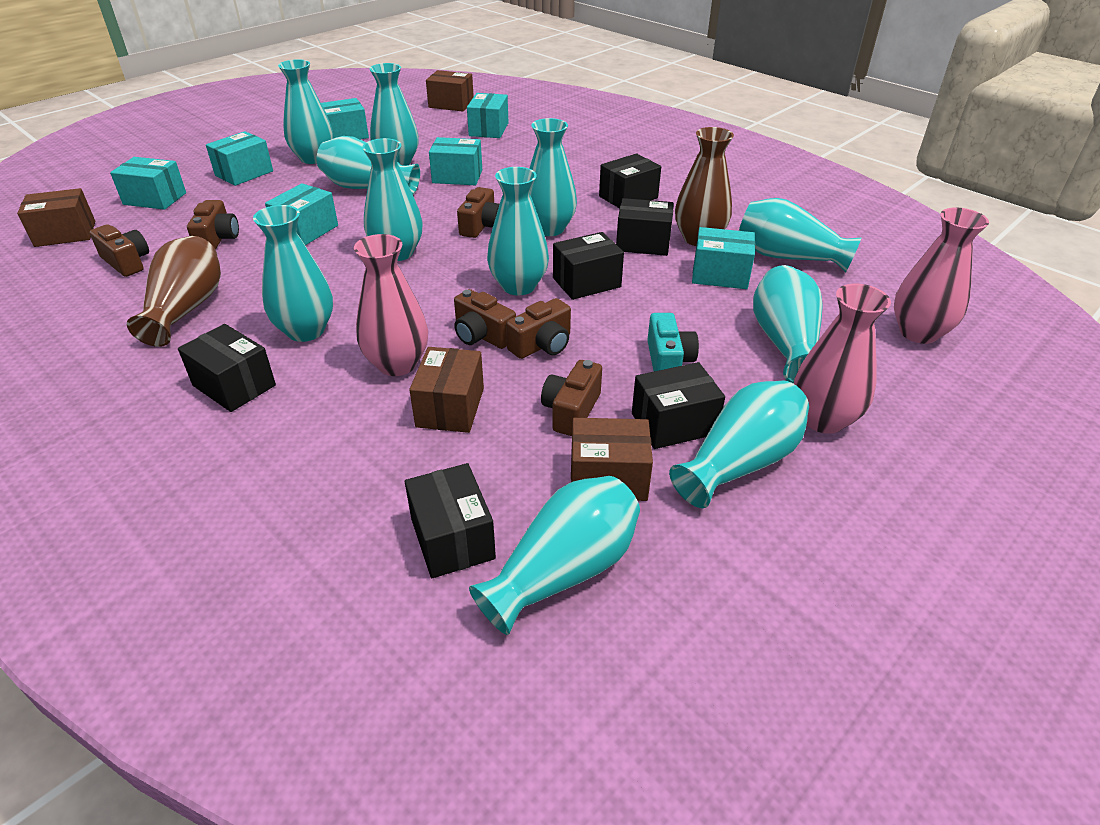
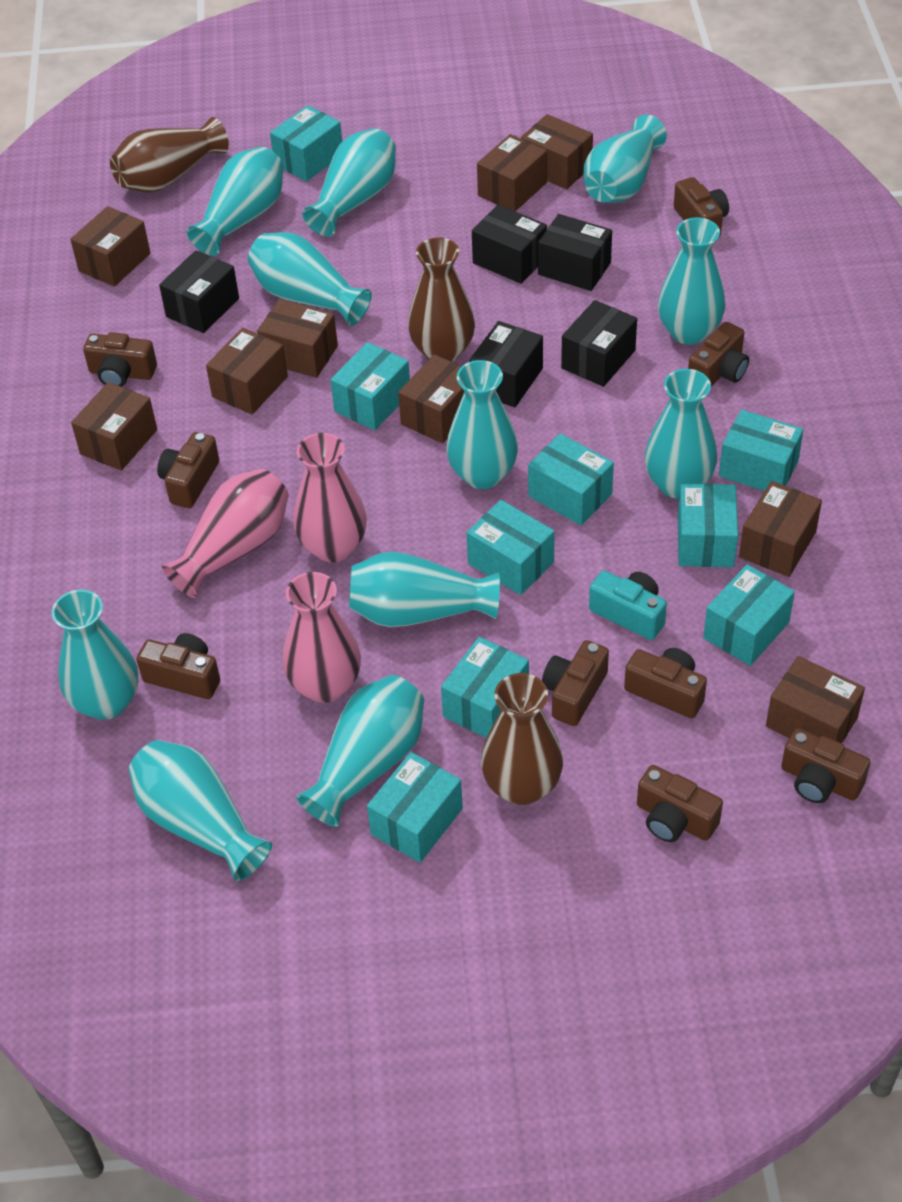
black box: [178,324,276,412] [405,463,496,578] [553,232,624,300] [599,153,661,209] [616,198,674,256] [632,362,725,449] = 6 -> [159,250,239,333] [469,321,543,407] [472,205,547,284] [538,214,612,291] [561,300,637,387] = 5
brown box: [17,188,95,247] [409,347,484,433] [426,70,474,112] [571,418,653,501] = 4 -> [70,206,150,287] [71,382,157,471] [206,328,288,414] [257,299,338,378] [398,354,464,443] [477,134,547,211] [521,114,593,189] [739,481,822,577] [766,656,865,743] = 9
brown camera: [90,224,149,277] [187,200,239,250] [454,289,516,349] [457,187,499,238] [506,298,571,359] [541,360,602,436] = 6 -> [83,332,157,387] [136,633,220,699] [157,432,219,508] [542,640,609,726] [624,648,707,718] [637,765,723,842] [674,177,729,238] [688,322,749,387] [781,728,870,803] = 9
brown vase: [127,236,221,347] [675,127,734,246] = 2 -> [110,117,229,193] [408,238,475,362] [481,673,563,805] = 3
turquoise box: [110,157,186,210] [206,131,273,186] [265,183,338,245] [321,98,369,140] [429,137,482,185] [467,93,508,138] [692,227,755,289] = 7 -> [270,105,342,182] [331,342,410,430] [367,752,463,863] [441,637,529,738] [467,500,555,595] [528,434,614,525] [678,483,738,567] [703,564,795,666] [719,410,804,491] = 9

